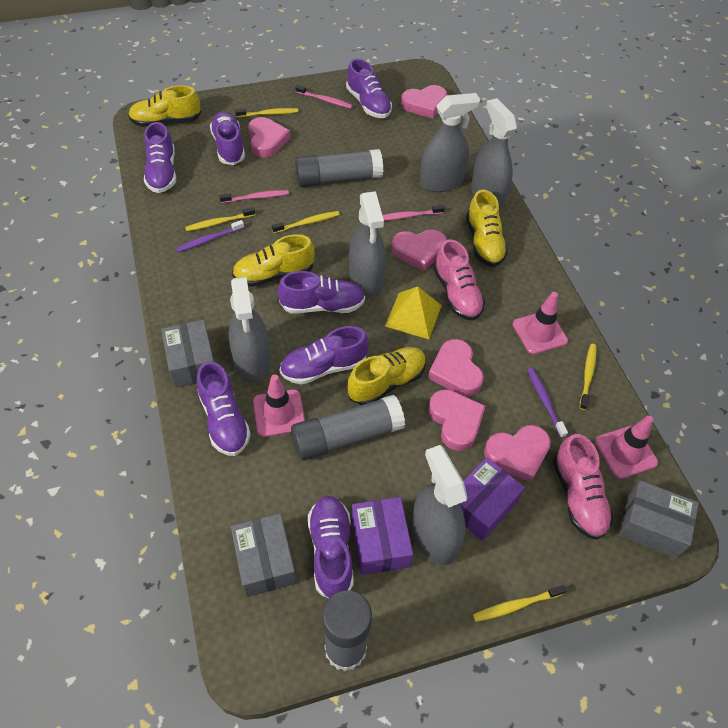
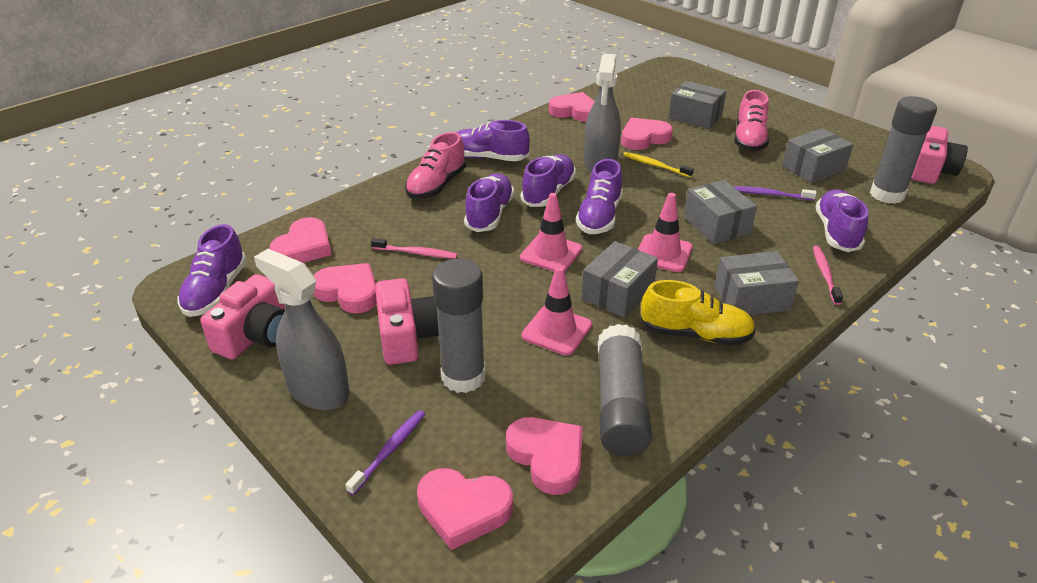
grey box: [161,320,214,388] [231,514,296,597] [618,480,699,558] = 3 -> [582,241,658,318] [668,81,726,129] [684,180,757,244] [715,251,799,315] [782,128,853,183] = 5
grey spray bottle: [229,277,271,383] [349,191,386,296] [412,445,467,565] [420,93,480,192] [471,98,517,209] = 5 -> [254,249,350,411] [584,54,621,172] = 2
pink camera: none = 0 -> [200,274,285,359] [375,278,439,365] [911,126,968,184] = 3
pink toothbrush: [219,190,289,203] [295,85,353,109] [382,205,445,221] = 3 -> [371,238,458,259] [813,246,843,305] = 2
purple box: [352,497,413,575] [459,457,525,541] = 2 -> none = 0
purple shoe: [144,122,176,193] [197,361,251,456] [210,111,245,165] [278,271,365,313] [280,326,369,385] [308,496,354,598] [346,59,392,118] = 7 -> [177,224,247,317] [456,120,530,161] [464,173,514,232] [521,154,576,207] [576,159,623,234] [815,189,869,252] = 6
yellow pyramid: [385,286,442,339] = 1 -> none = 0
yellow shoe: [128,85,201,127] [232,234,315,287] [348,347,426,405] [466,190,508,267] = 4 -> [640,280,756,346] = 1
yellow toothbrush: [185,207,255,231] [235,108,298,117] [272,211,340,233] [473,585,567,622] [580,344,596,410] = 5 -> [623,152,694,178] = 1

